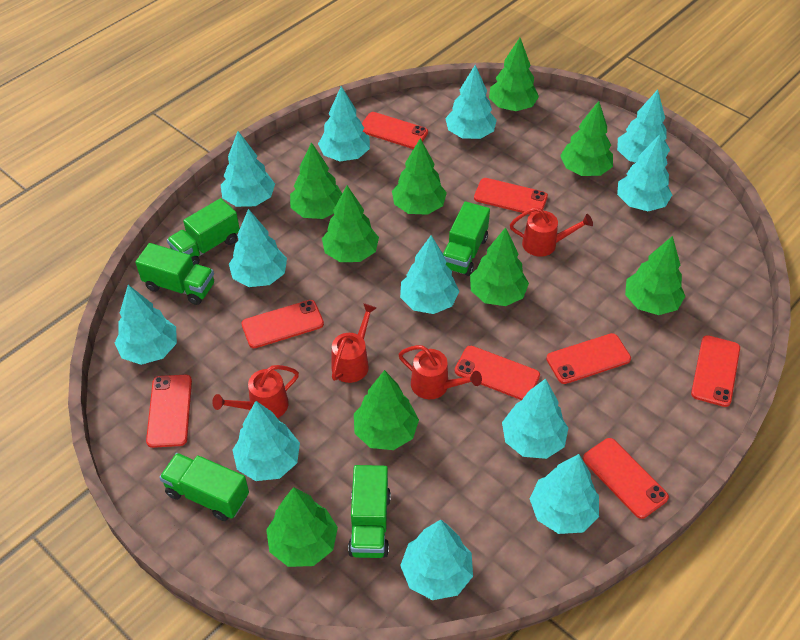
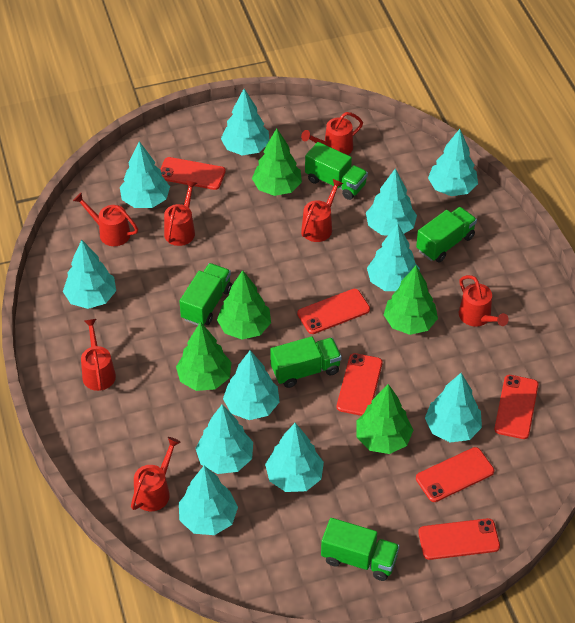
green tree: [266,487,338,567] [290,142,342,219] [322,185,379,262] [354,370,419,450] [392,138,447,215] [470,227,529,306] [489,38,539,111] [560,101,613,176] [625,236,685,315] = 9 -> [176,321,232,391] [217,270,271,340] [252,128,302,196] [356,384,413,454] [384,266,438,335] = 5
red phone: [146,375,192,448] [242,300,324,348] [362,112,428,149] [455,346,540,400] [474,178,548,215] [546,333,631,384] [583,438,669,519] [691,335,740,407] = 8 -> [160,157,226,190] [297,289,370,334] [337,353,383,416] [416,447,494,502] [418,518,500,560] [494,375,538,439] = 6
red watering can: [212,365,299,418] [331,303,376,383] [398,345,482,399] [510,207,593,257] = 4 -> [73,193,138,246] [81,319,116,391] [131,437,181,511] [164,180,197,246] [301,112,363,155] [301,179,343,242] [459,275,509,327] = 7
turquoise tree: [115,285,177,365] [221,131,275,207] [229,209,287,287] [232,401,300,481] [318,86,370,161] [400,235,460,314] [400,520,473,600] [445,65,497,139] [502,379,568,459] [530,454,599,534] [617,90,670,163] [617,134,672,211] = 12 -> [63,240,116,309] [120,141,170,208] [179,466,238,535] [195,404,253,474] [221,89,269,156] [223,350,280,420] [265,423,324,492] [366,168,417,236] [367,224,420,291] [425,373,482,442] [428,129,478,196] = 11

